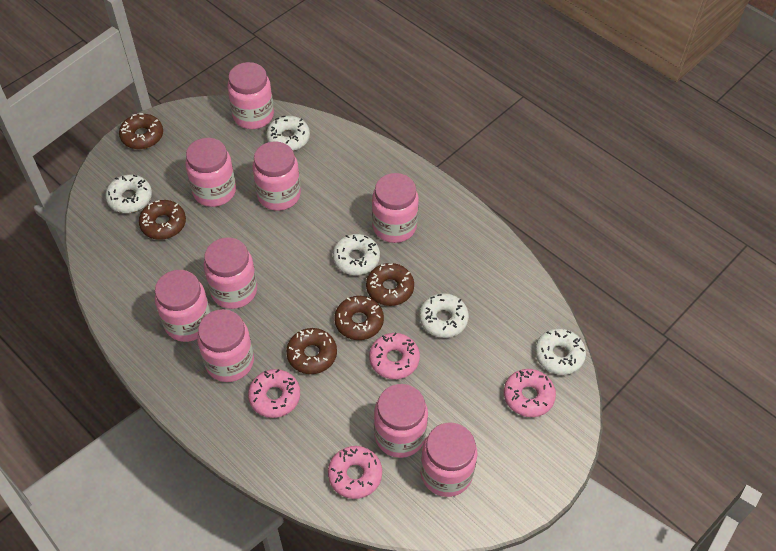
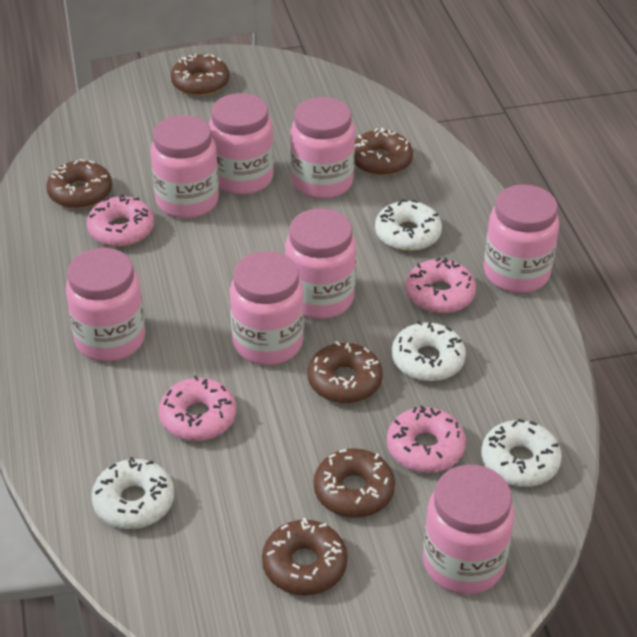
brown donut: [119,113,163,149] [139,200,186,240] [286,328,337,374] [334,296,384,340] [366,263,414,306] = 5 -> [46,159,112,209] [171,54,230,96] [262,518,348,596] [308,341,383,403] [314,448,395,518] [354,128,413,176] = 6
pink jar: [155,270,211,342] [185,138,236,207] [197,309,254,382] [204,237,257,309] [227,62,274,129] [252,142,301,211] [372,173,419,243] [374,384,428,458] [420,423,477,497] = 9 -> [66,248,145,362] [151,115,219,219] [209,93,274,195] [230,251,304,365] [285,209,356,319] [290,97,355,199] [423,464,514,595] [484,185,559,293] = 8
white donut: [105,175,152,213] [266,116,310,151] [333,234,380,275] [419,293,469,338] [535,329,586,375] = 5 -> [91,457,174,529] [375,200,442,251] [392,321,466,381] [481,419,562,487] = 4

